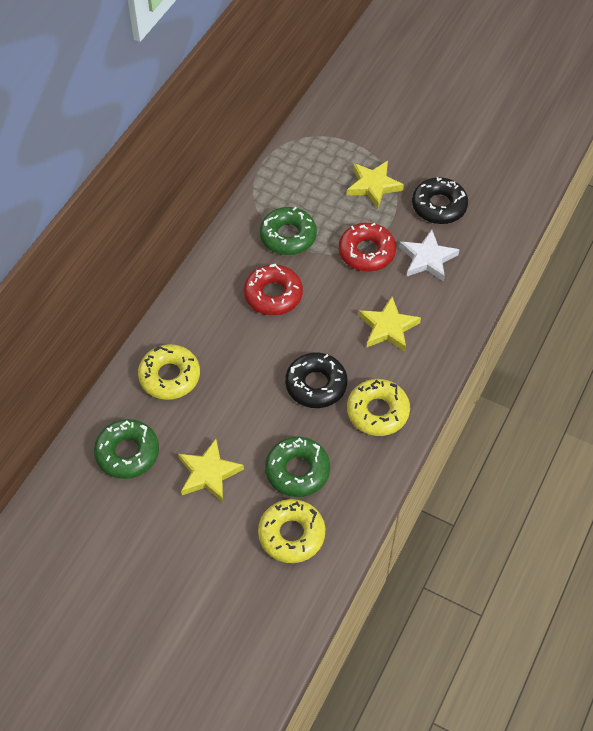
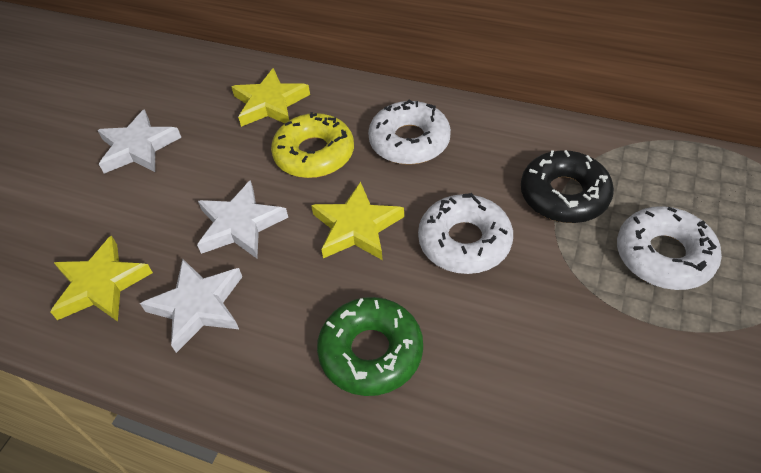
black donut: [285,352,347,408] [412,177,468,224] = 2 -> [521,150,614,223] = 1
green donut: [94,419,159,479] [260,207,317,255] [265,437,330,497] = 3 -> [317,297,423,396] = 1
red donut: [244,264,303,315] [339,223,396,271] = 2 -> none = 0
white donut: none = 0 -> [368,100,451,165] [418,193,513,274] [617,206,722,290] = 3
white star: [399,229,459,282] = 1 -> [97,109,182,173] [140,259,242,353] [197,180,288,258] = 3
yellow donut: [138,344,200,400] [258,499,325,563] [347,379,410,436] = 3 -> [271,112,354,178] = 1

